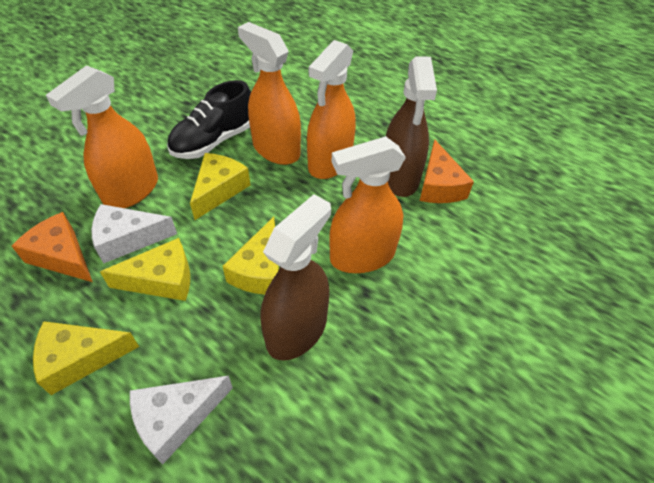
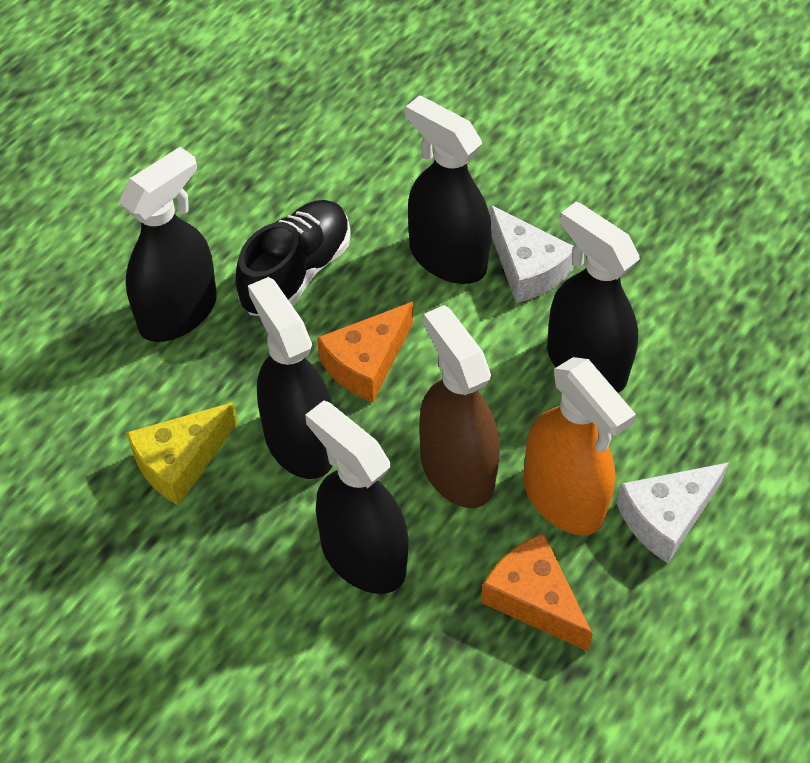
black spray bottle: none = 0 -> [118,147,217,342] [248,277,333,479] [305,400,408,594] [406,95,492,284] [547,201,640,393] = 5
brown spray bottle: [261,194,331,361] [386,56,437,197] = 2 -> [419,305,500,508] = 1
orange spray bottle: [46,65,158,208] [238,22,301,165] [307,40,356,179] [329,136,406,273] = 4 -> [524,357,636,535] = 1
yellow cheese: [33,321,139,395] [100,238,190,301] [190,153,250,220] [222,217,279,295] = 4 -> [126,402,238,506] = 1

